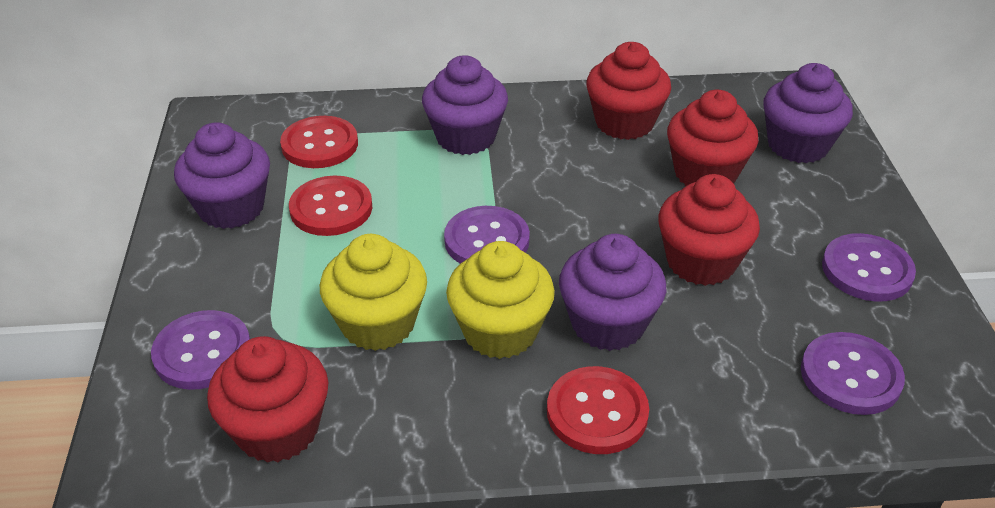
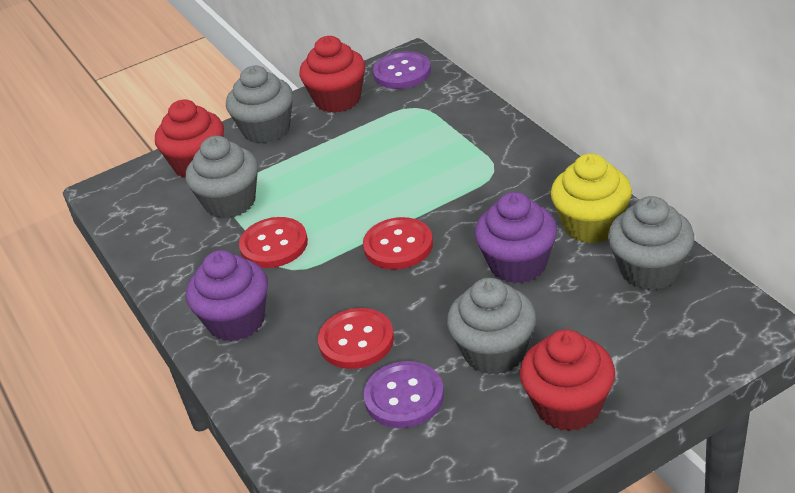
grey cupcake: none = 0 -> [186,136,258,219] [226,66,293,144] [447,278,536,375] [608,196,694,290] = 4
purple button: [151,310,250,390] [444,206,530,264] [801,332,905,415] [822,233,916,302] = 4 -> [363,361,444,428] [373,51,431,89] = 2
purple cupcake: [174,122,270,229] [422,55,508,155] [559,234,666,351] [763,63,853,163] = 4 -> [186,250,268,342] [475,192,557,284] = 2
red cupcake: [207,336,328,463] [586,42,671,140] [658,174,760,286] [667,90,759,186] = 4 -> [155,100,224,178] [299,36,365,113] [520,329,615,431] = 3
yellow cupcake: [320,234,427,351] [446,241,555,359] = 2 -> [551,153,632,244] = 1

